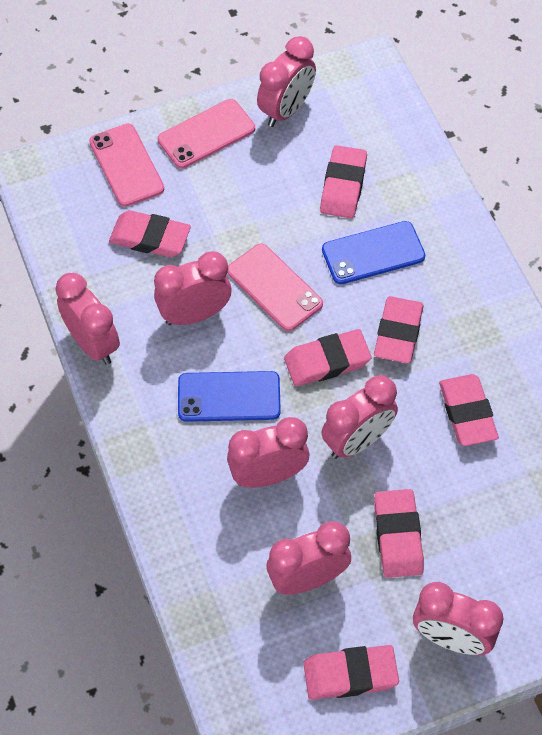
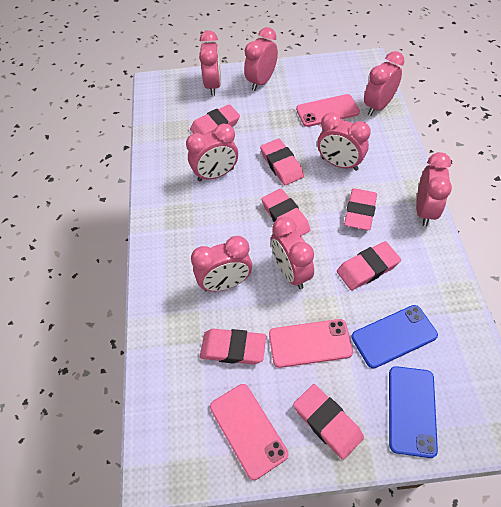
pink clock: [55,273,120,365] [154,251,231,325] [227,417,309,488] [257,36,316,127] [267,521,351,595] [321,375,398,459] [413,582,504,655] = 7 -> [186,124,238,182] [191,236,252,292] [199,30,221,96] [244,27,278,91] [271,217,314,289] [317,112,371,171] [364,51,404,116] [416,152,452,226] = 8

